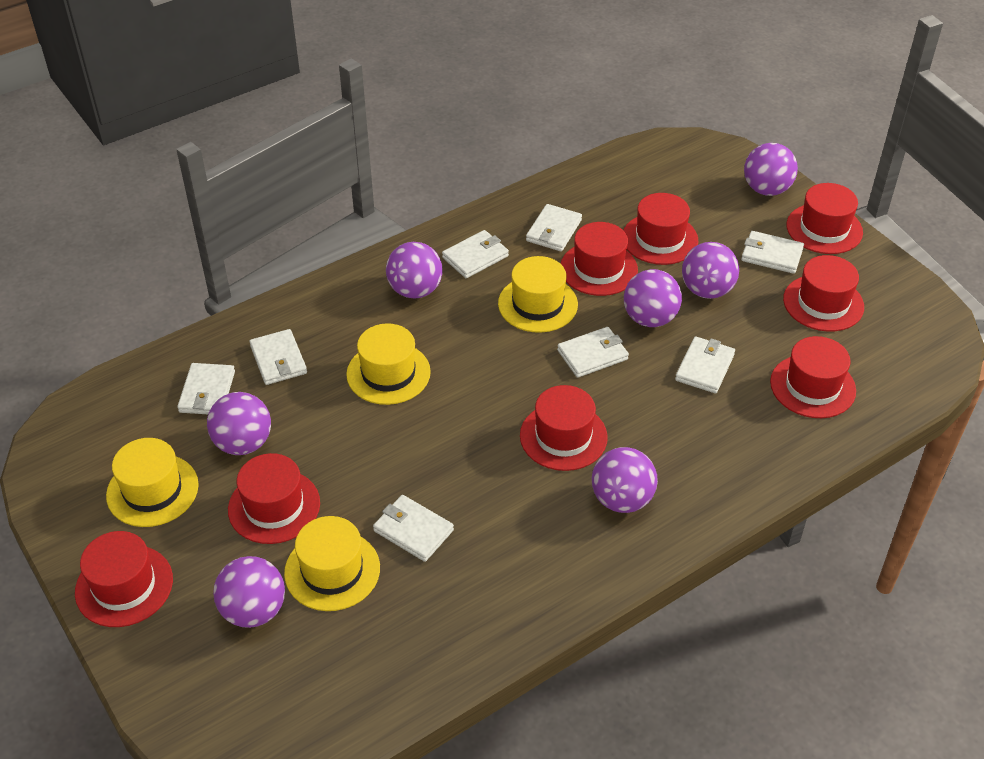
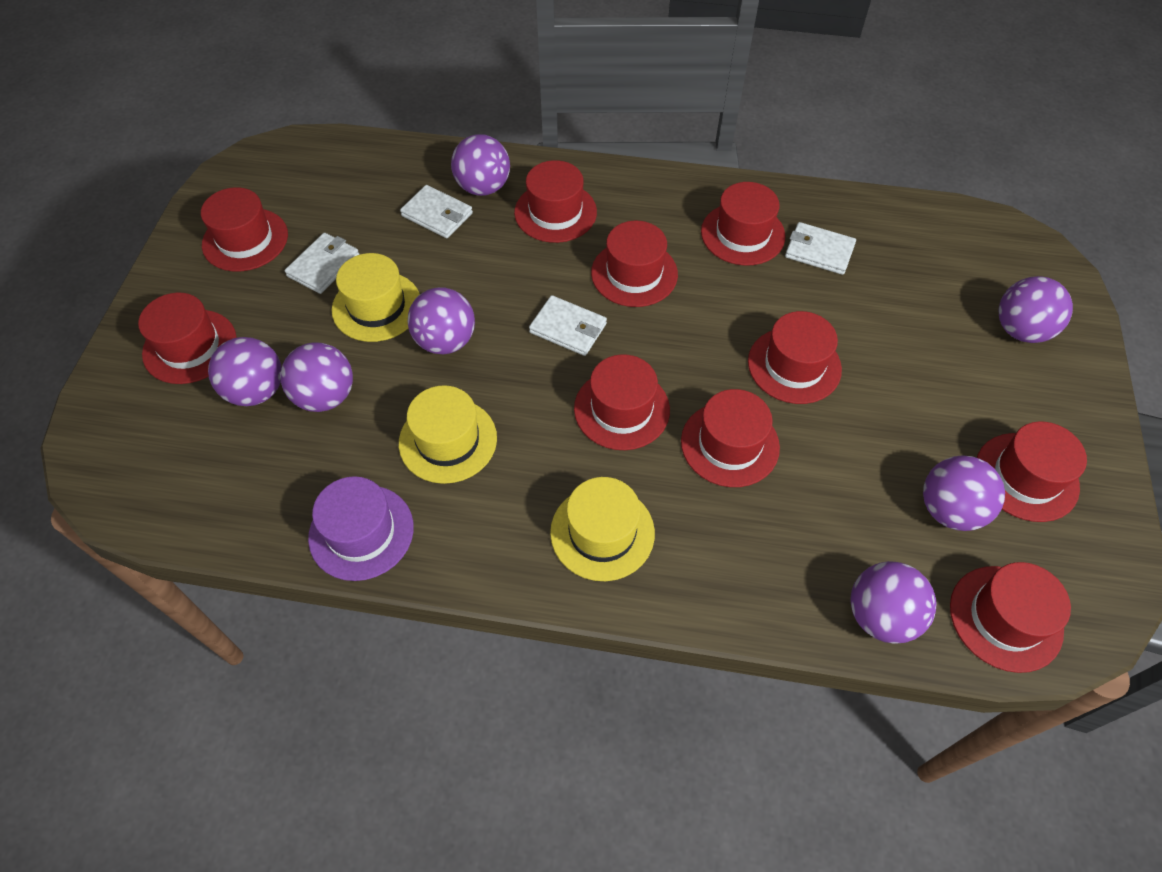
purple hat: none = 0 -> [308,476,414,581] = 1
red hat: [75,531,173,627] [228,453,320,544] [520,385,608,471] [560,222,638,296] [623,193,698,265] [770,336,856,418] [783,255,864,332] [786,183,863,254] = 8 -> [138,292,237,384] [201,187,288,271] [514,160,597,243] [574,354,670,450] [591,221,678,307] [681,389,780,487] [701,182,785,266] [748,311,842,404] [950,562,1071,673] [977,421,1087,522] = 10
white wallet: [177,363,235,414] [249,329,307,385] [373,495,454,562] [442,230,509,278] [526,204,582,251] [557,327,629,378] [675,336,735,394] [741,231,804,274] = 8 -> [285,233,359,294] [400,185,473,238] [529,295,607,356] [785,222,856,275] = 4
yellow hat: [106,438,199,527] [284,516,380,611] [346,323,431,405] [498,256,578,333] = 4 -> [332,253,420,342] [399,385,497,484] [550,477,655,581] = 3

